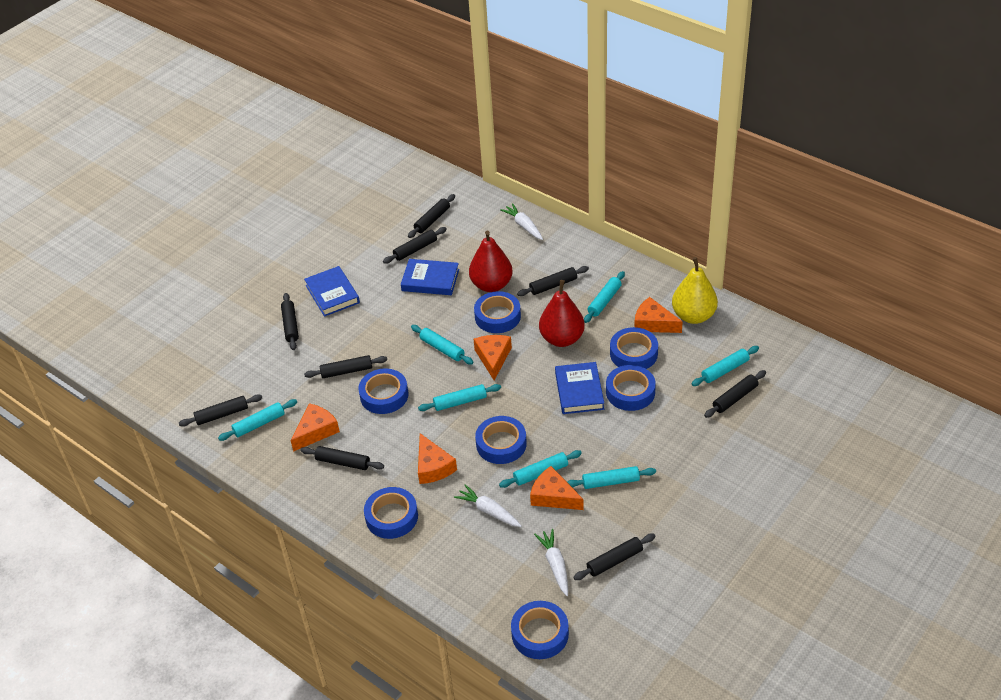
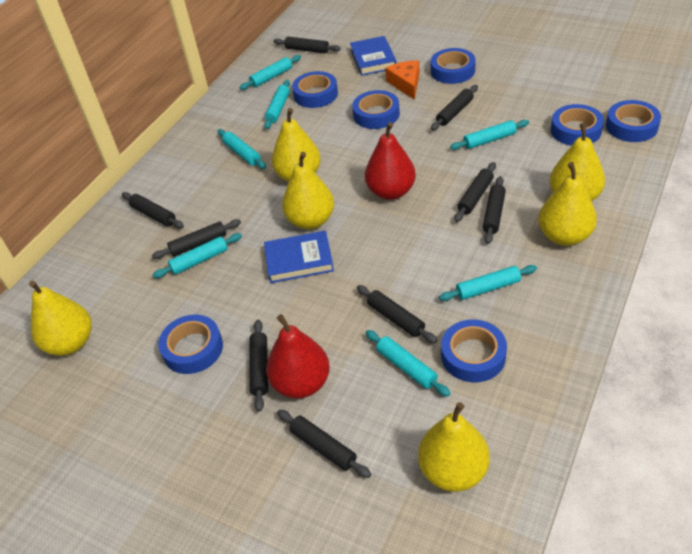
blue book: [304,266,360,317] [401,259,459,295] [555,362,604,414] = 3 -> [264,231,334,283] [350,36,397,76] = 2
orange cheese: [291,403,340,452] [418,433,457,484] [474,335,512,381] [530,466,584,510] [634,297,683,333] = 5 -> [385,60,420,100] = 1
white carrot: [454,484,522,527] [500,203,543,240] [534,529,568,596] = 3 -> none = 0
yellow pear: [672,257,718,324] = 1 -> [29,281,92,356] [272,108,321,182] [282,152,334,229] [418,402,490,492] [539,162,597,246] [549,123,605,201] = 6

